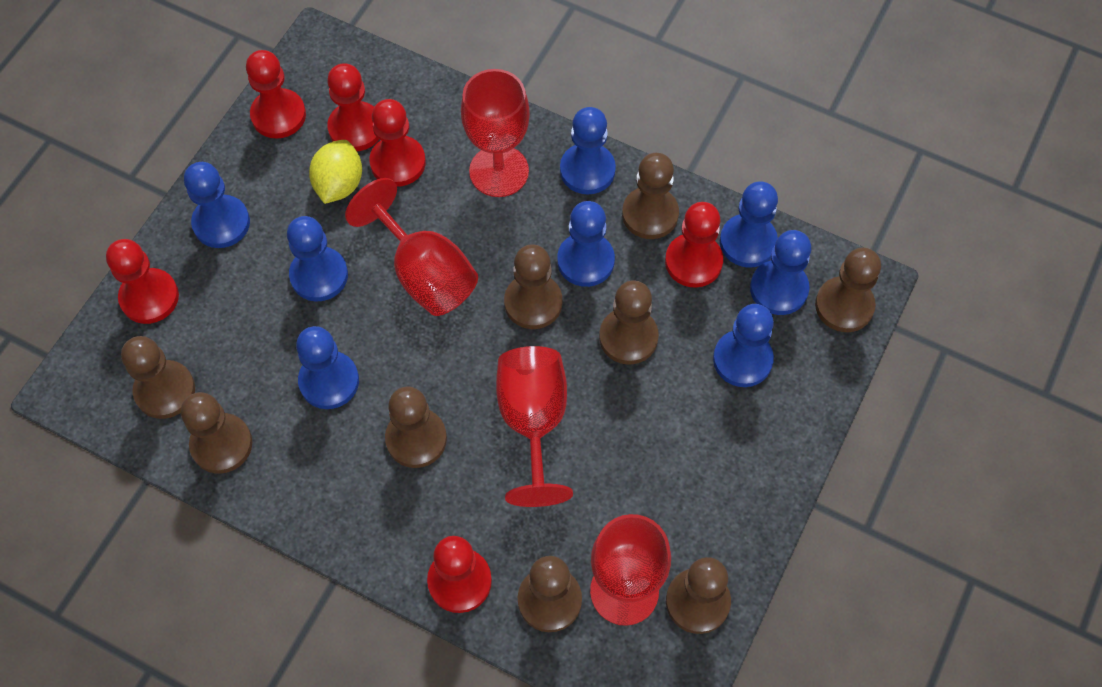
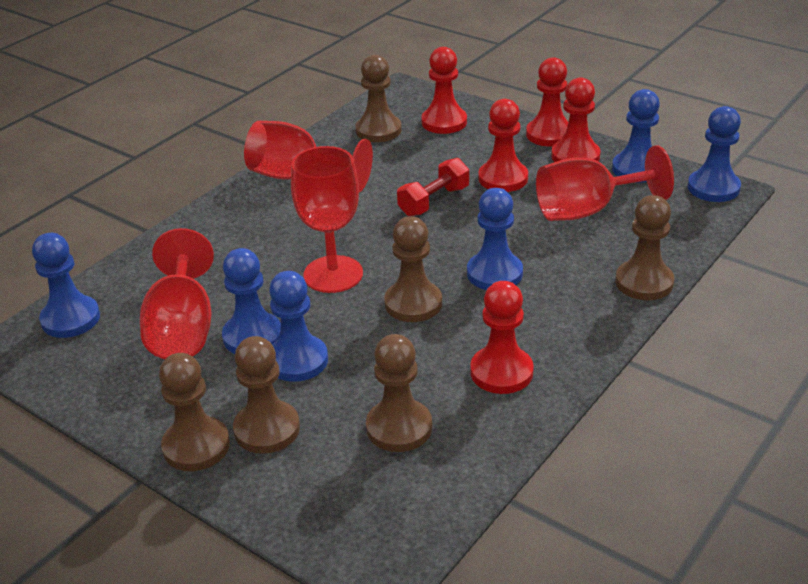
blue pawn: [184,162,250,248] [287,216,348,301] [296,326,359,409] [557,201,615,287] [560,107,616,194] [713,304,774,387] [720,181,778,268] [750,230,811,315] = 8 -> [32,233,100,338] [222,248,281,354] [269,271,328,382] [467,188,523,290] [612,89,660,183] [688,106,741,202] = 6
brown pawn: [121,336,195,419] [181,392,252,474] [385,387,447,468] [504,244,562,329] [518,556,582,632] [599,280,659,364] [622,153,679,239] [666,557,731,634] [815,248,881,332] = 9 -> [159,353,230,471] [233,336,300,454] [355,55,402,142] [366,334,432,452] [384,216,442,322] [615,195,674,300] = 6
red dumbbell: none = 0 -> [397,158,469,216] = 1
red pawn: [106,239,179,324] [246,50,306,138] [327,63,379,151] [369,99,426,187] [427,536,492,613] [665,202,723,288] = 6 -> [421,47,467,134] [470,281,534,394] [478,99,528,192] [526,57,568,147] [551,78,601,162] = 5
yellow lemon: [309,140,362,204] = 1 -> none = 0

